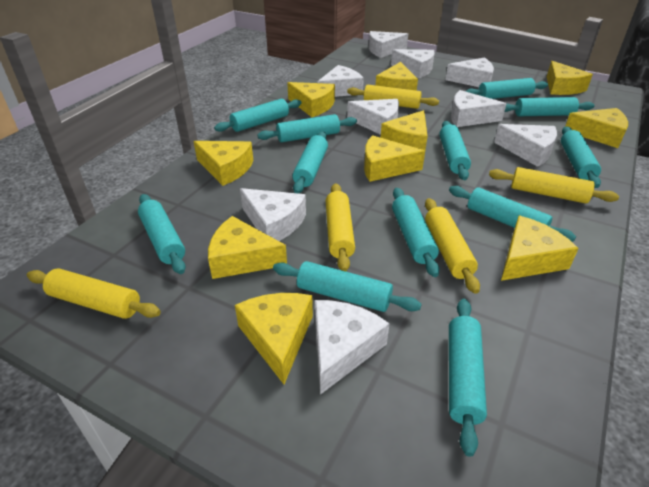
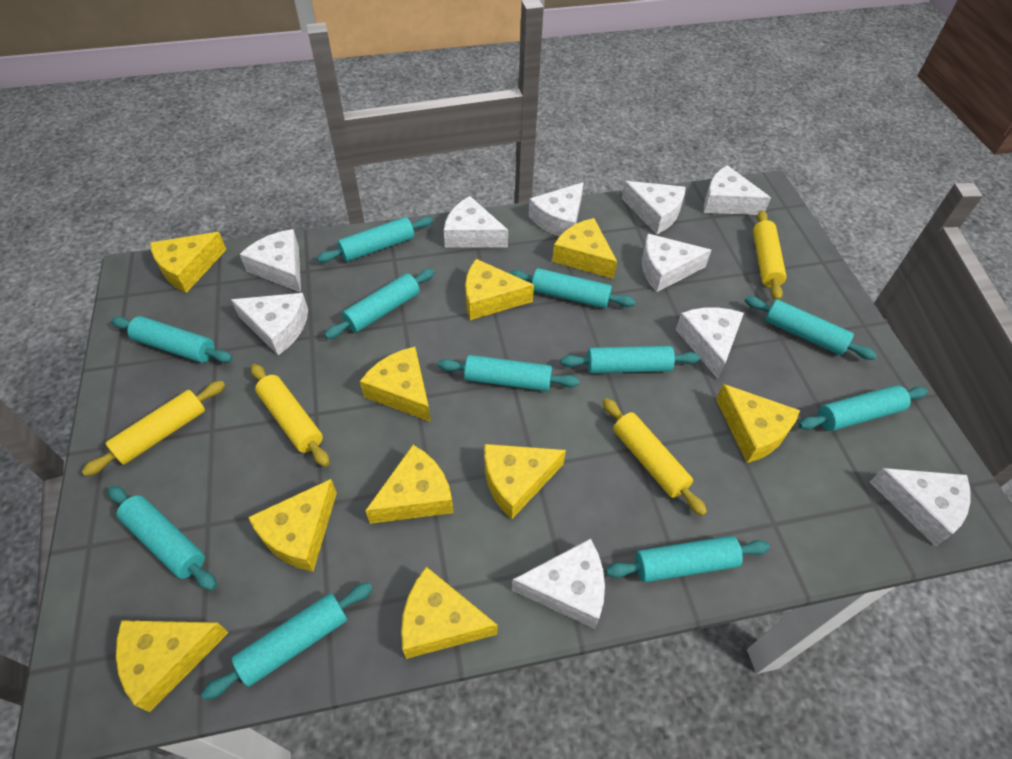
turquoise rolling pin: [138,194,186,274] [214,99,301,132] [257,114,357,142] [273,261,422,312] [292,131,328,193] [392,188,440,277] [439,121,471,180] [449,186,576,242] [449,299,487,457] [465,78,548,99] [505,97,595,116] [561,126,601,188] = 12 -> [108,486,217,591] [111,316,233,363] [201,582,373,700] [317,217,433,263] [324,269,435,339] [438,355,579,391] [509,268,635,309] [561,346,700,373] [606,536,770,582] [745,296,877,360] [798,385,928,431] = 11
white cheese: [240,188,306,241] [315,300,390,395] [318,65,364,97] [347,99,399,135] [369,31,408,58] [391,49,435,78] [445,57,494,87] [451,90,507,127] [494,124,557,167] = 9 -> [231,293,308,355] [240,229,301,293] [444,196,508,248] [512,538,605,629] [529,182,584,236] [622,181,686,234] [642,234,712,292] [676,308,744,379] [704,165,771,215] [870,468,971,547] = 10
yellow rolling pin: [27,268,161,319] [326,183,355,271] [347,85,439,109] [425,198,480,294] [489,167,619,204] = 5 -> [82,381,225,476] [251,364,329,467] [603,398,707,516] [753,210,786,300] = 4

